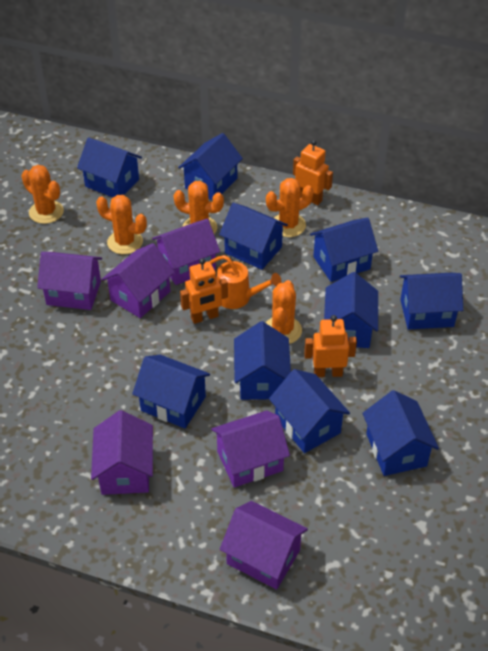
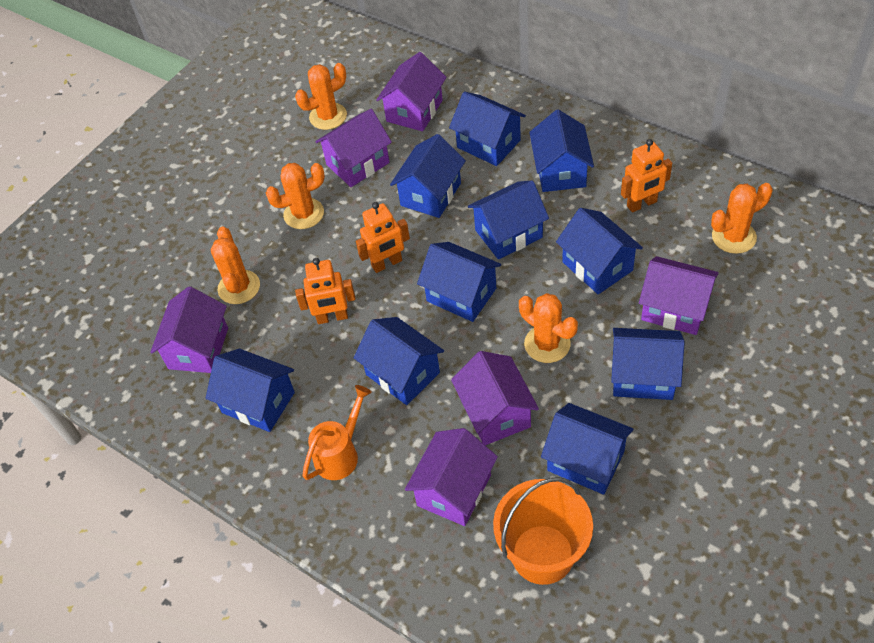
orange bucket: none = 0 -> [493,477,593,585] = 1

